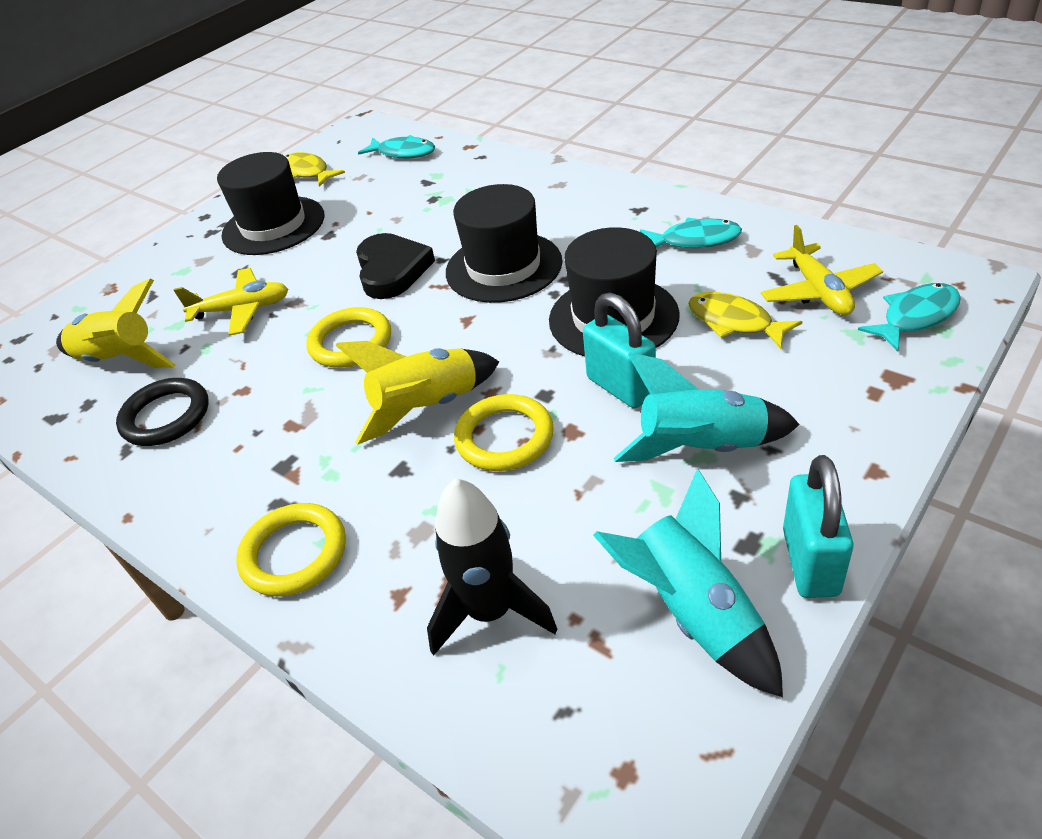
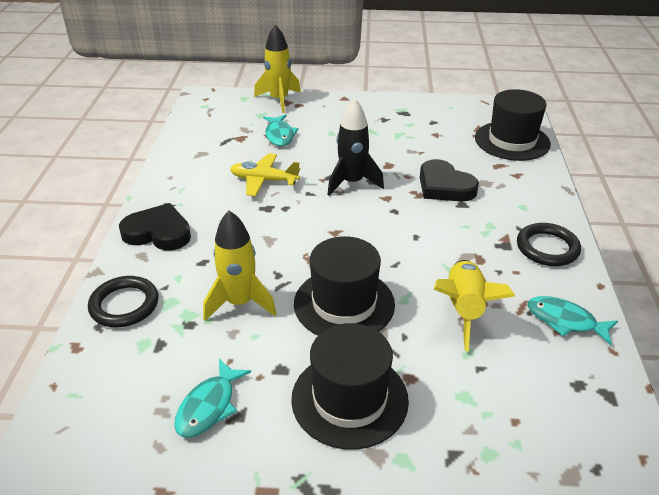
black heart: [356,233,435,299] = 1 -> [119,203,191,250] [420,159,479,202] = 2
black ring: [116,378,209,446] = 1 -> [88,276,159,327] [517,223,581,266] = 2
turquoise padlock: [583,293,656,408] [783,455,854,598] = 2 -> none = 0
turquoise rocket: [593,468,783,697] [614,353,800,462] = 2 -> none = 0
yellow fish: [285,152,345,187] [688,292,803,349] = 2 -> none = 0
yellow plane: [174,268,289,336] [761,225,883,315] = 2 -> [230,153,300,196] = 1
yellow ring: [236,503,346,597] [306,307,391,368] [454,394,554,471] = 3 -> none = 0
yellow rocket: [56,279,176,368] [335,341,499,445] = 2 -> [203,211,276,321] [254,25,301,113] [434,260,515,351] = 3

